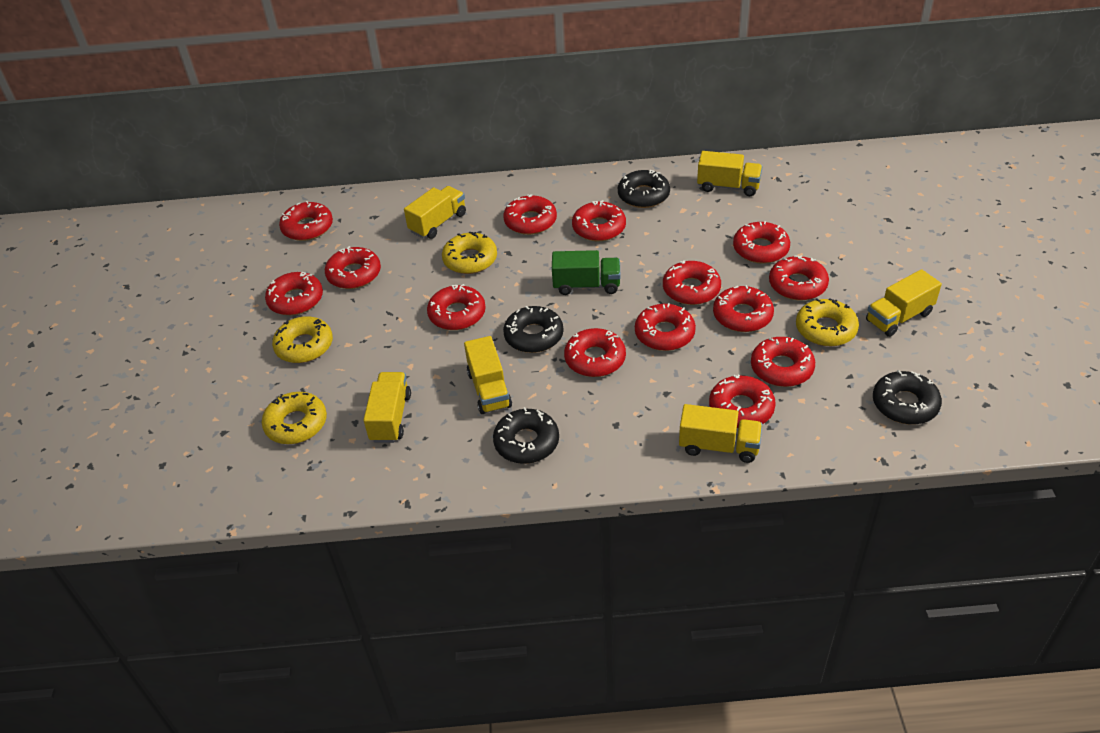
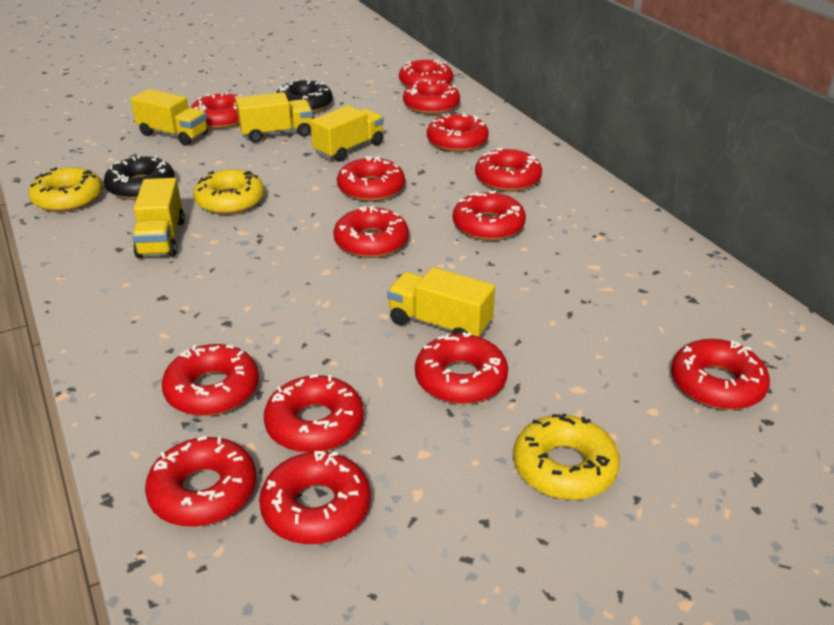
black donut: [493,407,559,464] [503,306,563,353] [618,170,670,208] [873,370,942,425] = 4 -> [104,155,175,200] [276,79,333,113] = 2
green truck: [552,250,620,295] = 1 -> none = 0
yellow donut: [262,392,327,444] [272,316,333,363] [442,232,497,274] [796,298,859,346] = 4 -> [29,167,103,212] [193,169,264,214] [513,414,620,500] = 3
yellow truck: [363,372,411,443] [404,186,466,239] [464,336,512,414] [679,404,762,463] [697,151,762,196] [866,269,942,337] = 6 -> [130,89,208,146] [132,178,185,258] [236,92,313,143] [310,105,384,162] [387,267,495,337] = 5

